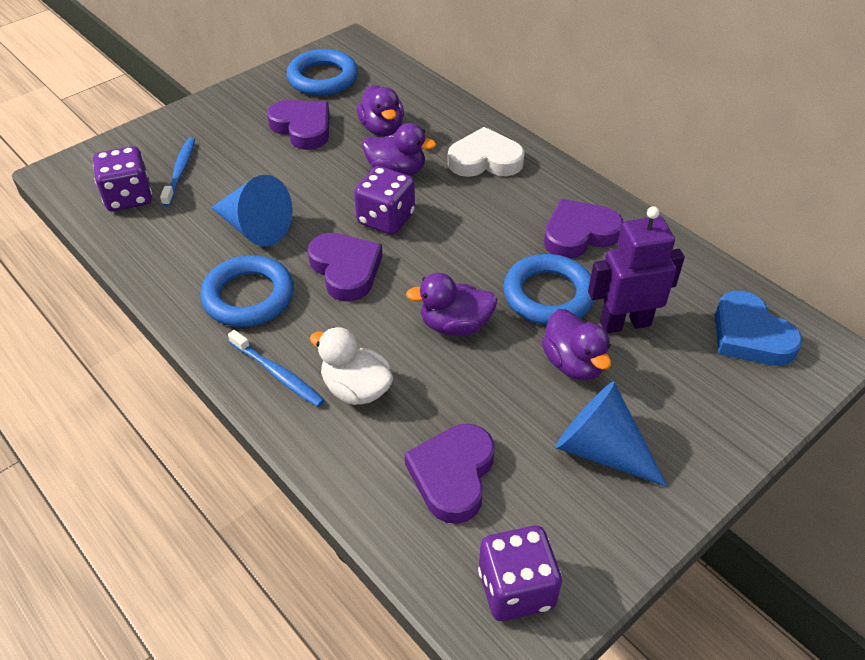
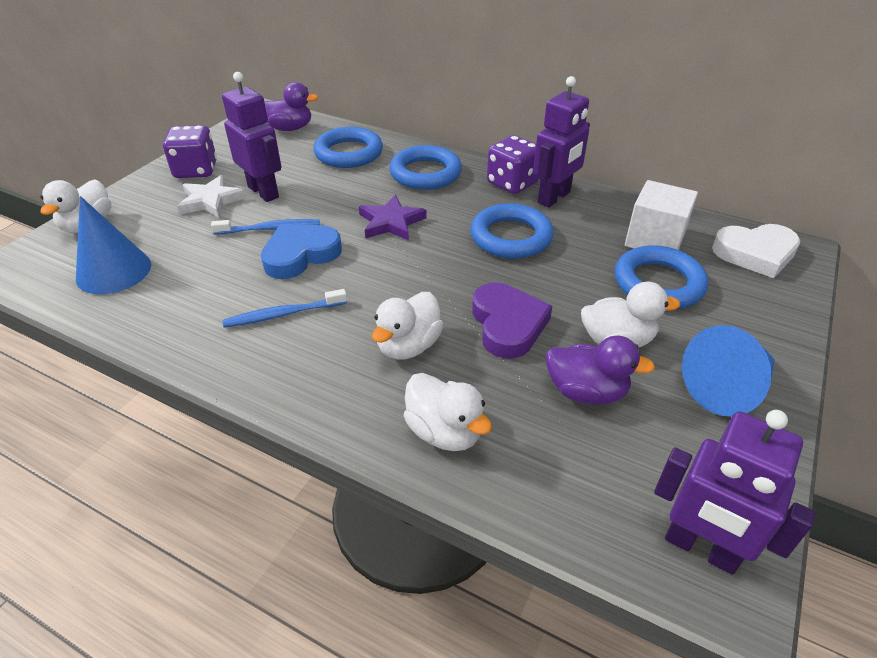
blue ring: [200,255,294,327] [286,49,358,96] [503,254,595,325] = 3 -> [313,127,383,168] [389,145,462,190] [470,203,554,259] [615,245,708,309] = 4
purple dice: [93,146,152,211] [354,166,415,235] [478,525,562,621] = 3 -> [163,125,217,178] [487,135,539,194] = 2
purple duck: [357,85,404,136] [362,123,436,176] [406,273,497,336] [542,309,611,381] = 4 -> [264,82,318,131] [546,336,655,405] = 2
purple heart: [267,100,330,150] [308,233,383,301] [405,424,494,524] [544,199,623,259] = 4 -> [472,283,552,358] = 1
purple robot: [588,206,685,333] = 1 -> [222,72,281,202] [533,76,590,208] [654,410,816,575] = 3
purple star: none = 0 -> [359,195,426,241] = 1
white cube: none = 0 -> [625,180,698,250] = 1
white duck: [310,327,393,405] = 1 -> [40,179,111,233] [372,292,444,360] [404,373,492,451] [581,282,680,348] = 4
white star: none = 0 -> [177,175,246,218] = 1

